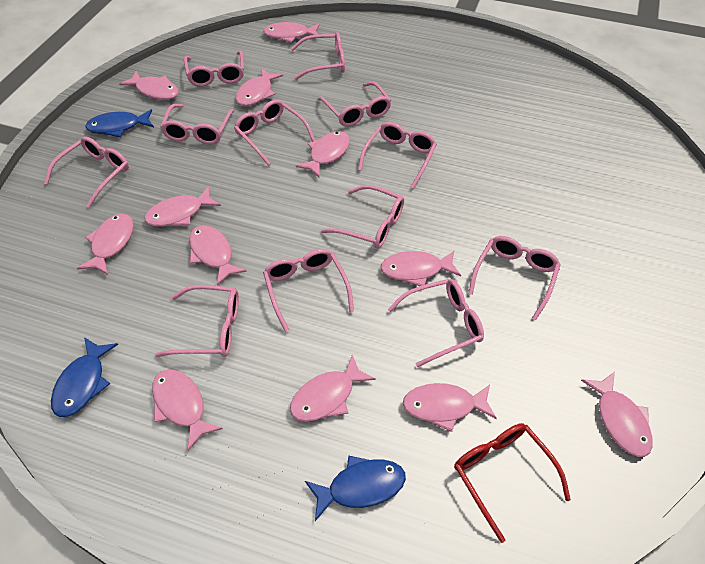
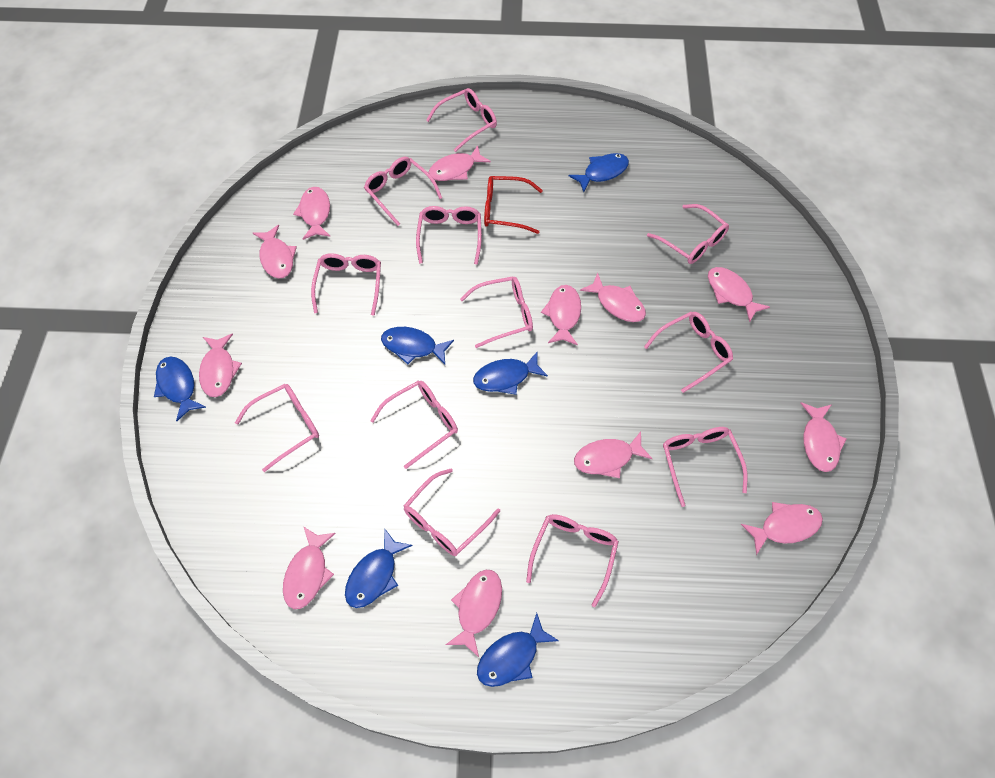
blue fish: [51,337,118,417] [85,109,154,137] [305,456,406,521] = 3 -> [154,357,206,421] [345,529,413,608] [381,327,454,364] [473,351,548,395] [477,613,559,687] [568,153,629,192] = 6

